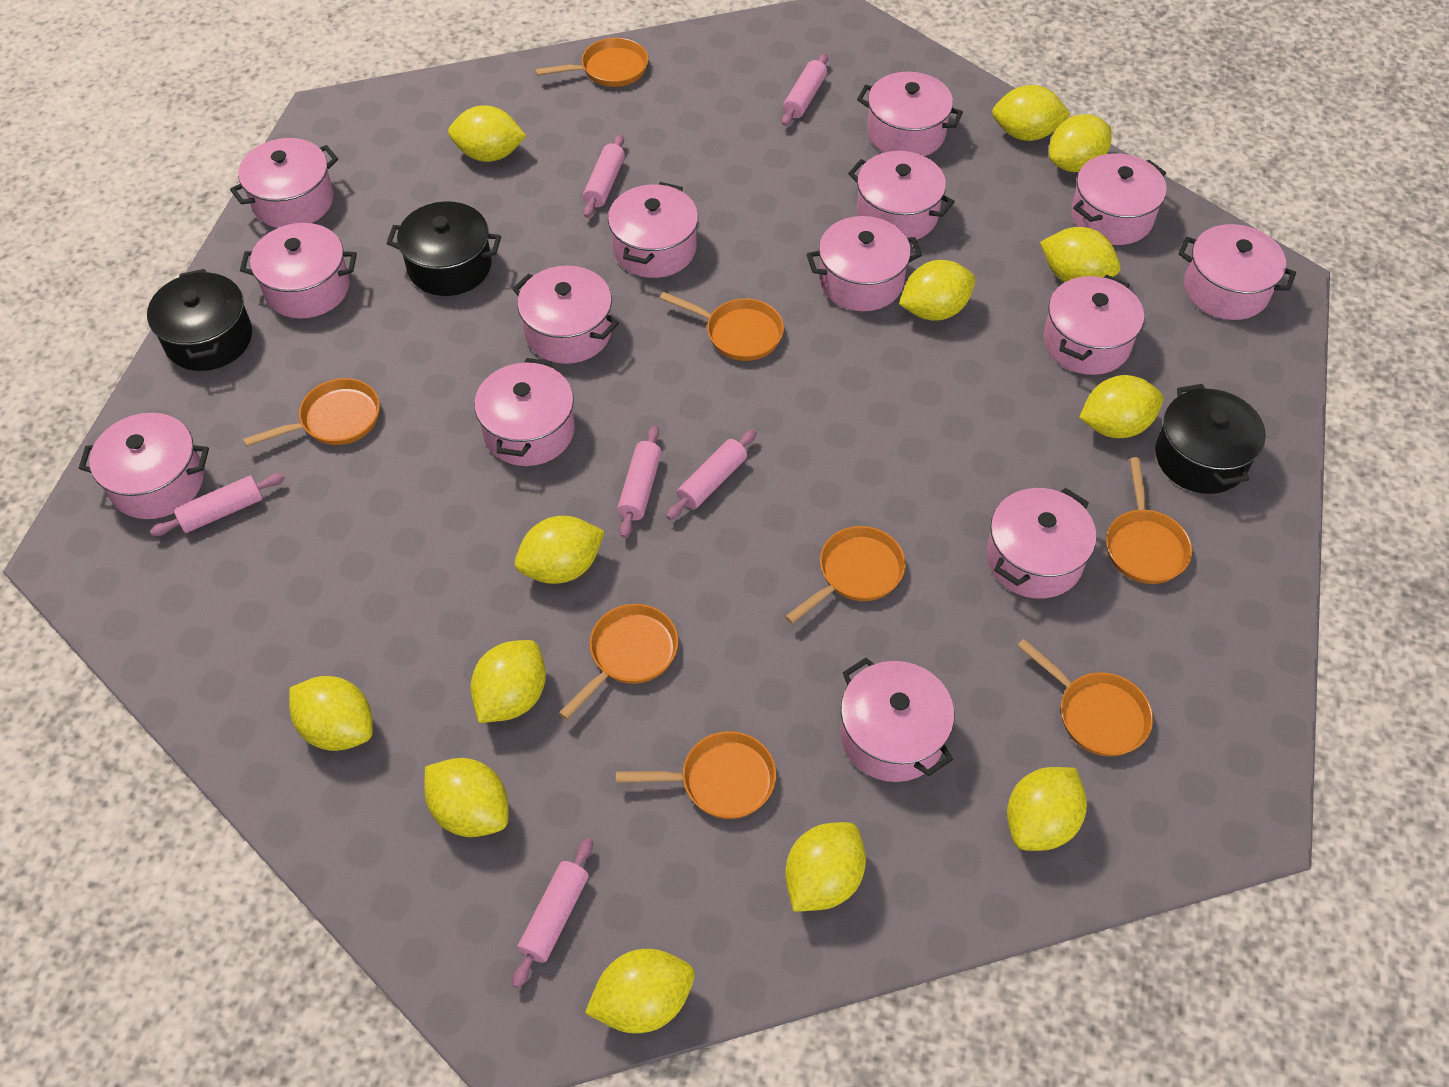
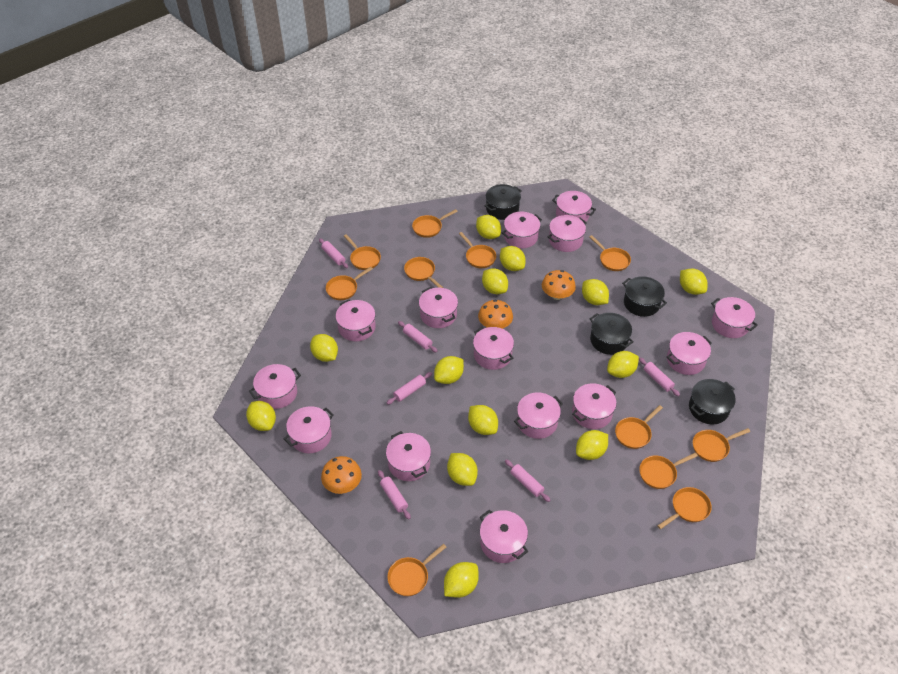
black pot: [147,269,252,371] [387,201,501,296] [1155,384,1266,494] = 3 -> [484,184,522,220] [590,313,634,355] [622,276,667,317] [689,379,735,424] = 4
orange mushroom: none = 0 -> [321,456,362,494] [478,300,513,329] [542,270,576,300] = 3
orange pan: [243,378,380,447] [535,38,648,87] [559,604,678,720] [616,731,776,819] [660,292,784,361] [785,526,906,624] [1017,639,1153,756] [1106,457,1192,584] = 8 -> [326,267,373,300] [344,234,381,270] [387,544,446,596] [404,257,443,288] [412,209,458,238] [459,232,496,268] [589,235,631,271] [615,405,663,449] [639,453,698,489] [657,487,712,529] [693,428,750,462] = 11

